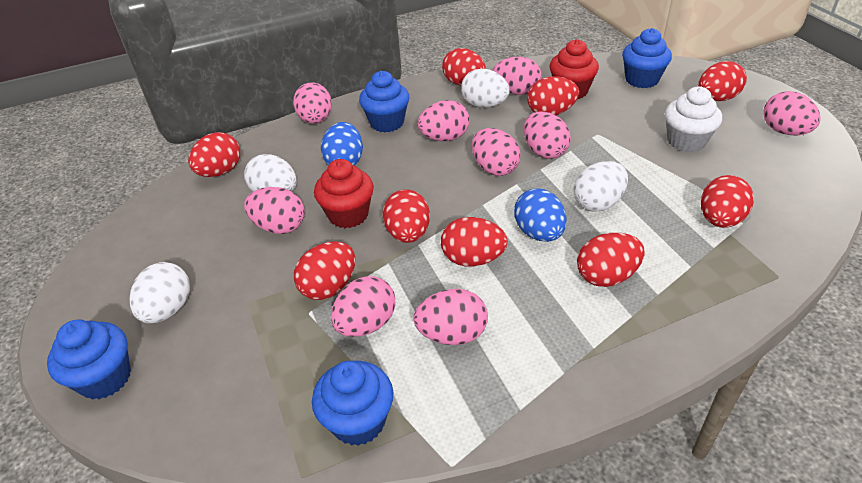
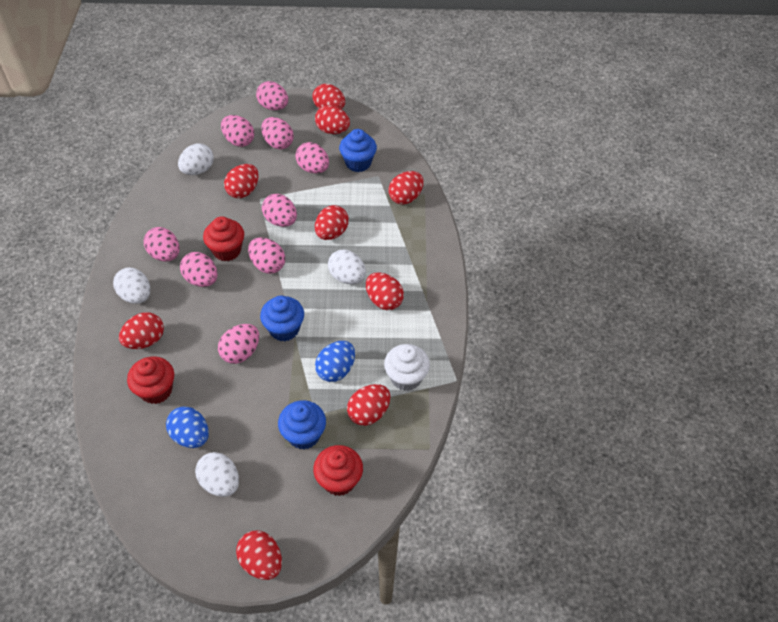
blue cupcake: [47,319,131,400] [312,361,393,446] [359,71,409,133] [622,28,672,88] = 4 -> [260,296,304,341] [278,400,326,450] [339,129,377,172] = 3
red cupcake: [314,159,374,228] [550,39,599,99] = 2 -> [127,356,174,404] [203,216,244,261] [313,445,363,496] = 3

